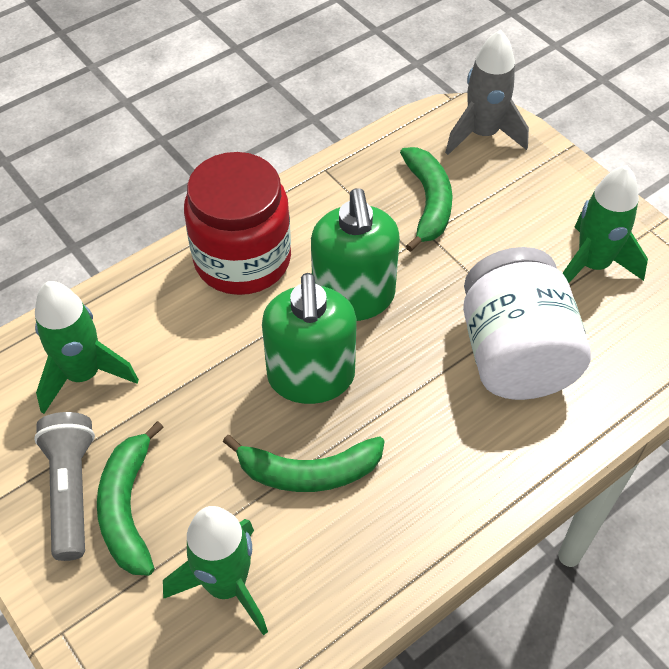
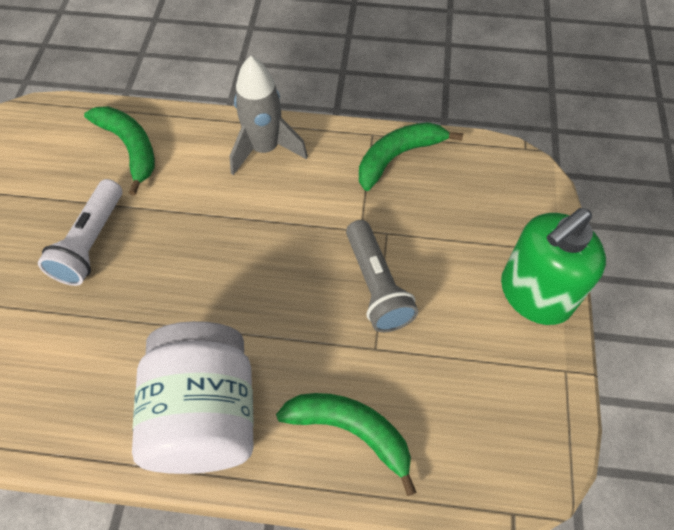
green rocket: [35,281,139,414] [163,506,268,636] [563,165,648,283] = 3 -> none = 0
green soap dispenser: [262,273,357,404] [311,188,400,321] = 2 -> [501,208,606,325] = 1
red jar: [184,152,291,295] = 1 -> none = 0
white flashlight: none = 0 -> [38,179,122,286] = 1

